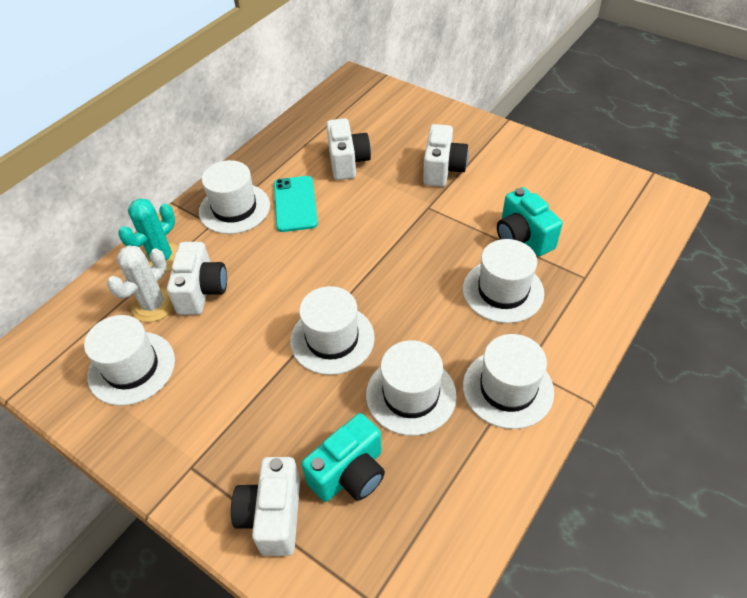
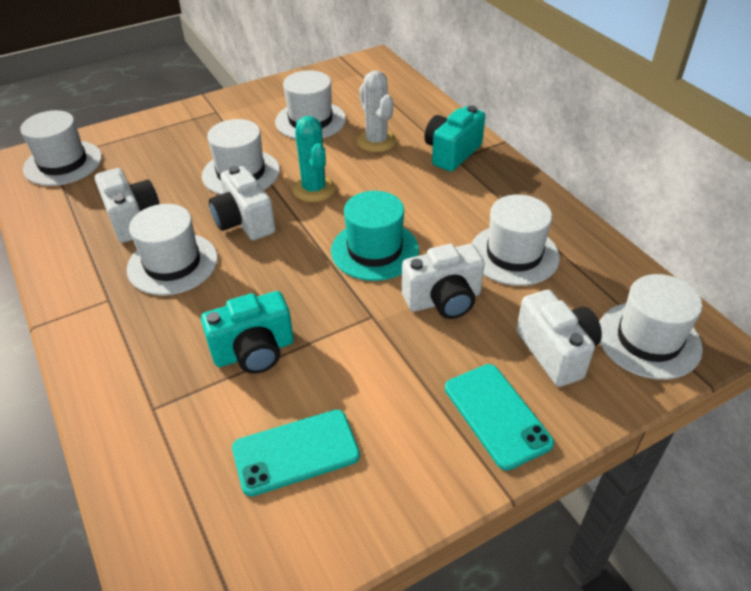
turquoise hat: none = 0 -> [331,191,419,281] = 1
turquoise phone: [274,176,318,232] = 1 -> [232,410,360,497] [445,364,554,471] = 2

